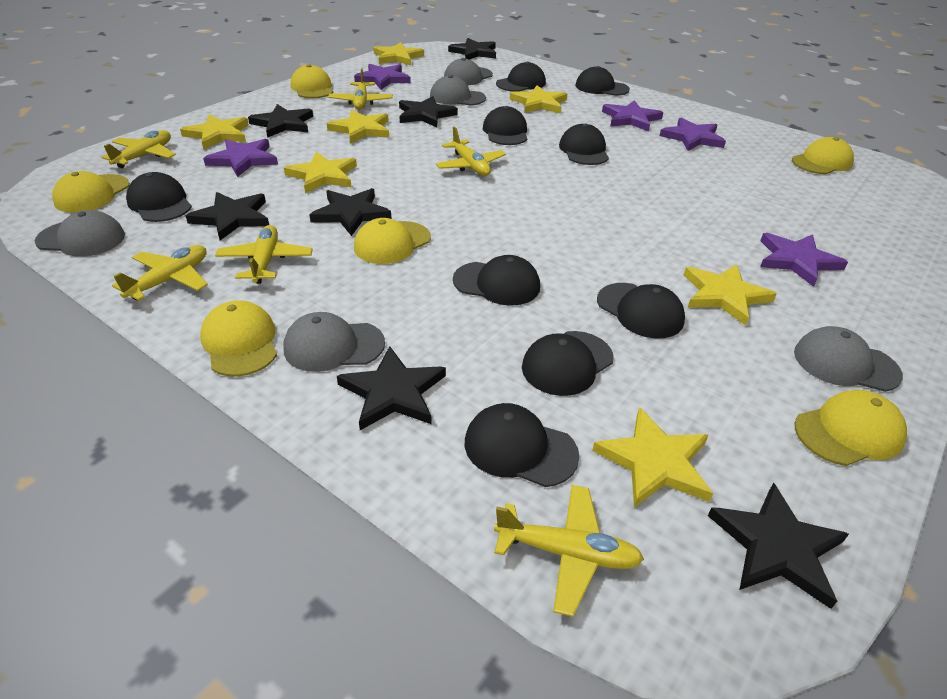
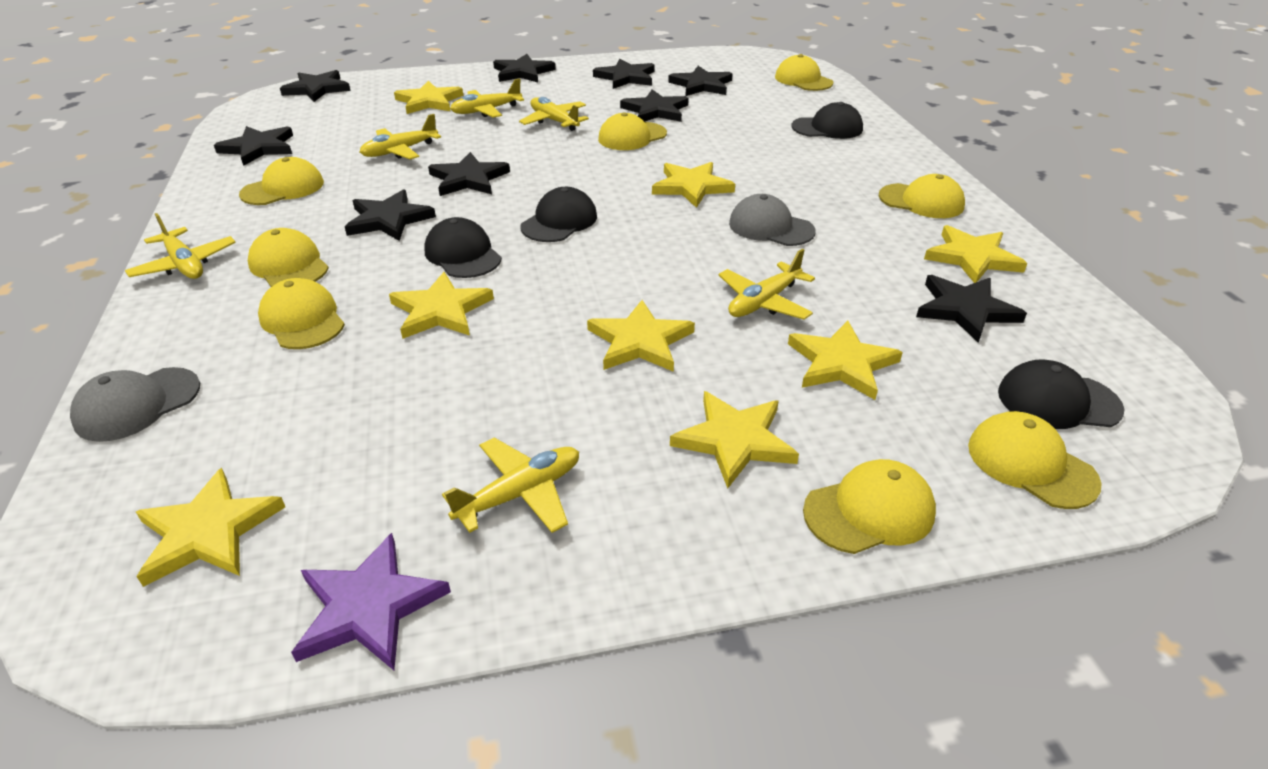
black cap: [126,172,192,222] [453,255,540,306] [465,403,579,487] [483,106,527,145] [496,62,546,92] [522,331,614,396] [559,124,609,165] [575,66,630,96] [597,283,685,339] = 9 -> [425,217,502,278] [520,187,597,242] [791,102,863,139] [998,360,1125,429] = 4
black star: [186,192,269,240] [248,104,313,138] [309,188,391,236] [337,346,446,430] [399,96,458,127] [448,38,496,59] [708,482,849,609] = 7 -> [214,126,293,166] [280,70,351,102] [345,189,436,241] [428,152,510,196] [493,54,556,82] [593,59,654,89] [620,89,689,122] [668,66,733,96] [916,275,1027,343] = 9
grey cap: [35,210,125,257] [283,312,385,372] [430,75,486,106] [444,58,493,85] [794,326,903,392] = 5 -> [70,367,200,442] [729,194,816,246] = 2
purple star: [203,139,278,177] [354,64,411,90] [602,100,663,131] [660,117,726,151] [760,233,848,287] = 5 -> [291,533,451,670] = 1
yellow cap: [52,171,130,213] [200,300,277,377] [291,64,333,98] [354,218,431,264] [792,137,854,174] [794,390,907,466] = 6 -> [239,157,324,205] [248,228,329,287] [258,278,345,349] [598,112,667,150] [775,54,833,91] [803,459,936,554] [879,174,965,218] [968,411,1102,509] = 8
yellow star: [180,114,249,150] [284,152,357,193] [327,110,389,144] [373,42,424,65] [510,85,567,113] [592,407,713,507] [684,264,777,326] = 7 -> [136,468,285,587] [389,272,494,339] [394,81,463,114] [587,300,695,372] [652,162,735,208] [670,391,799,489] [788,321,903,400] [924,225,1028,283] = 8

